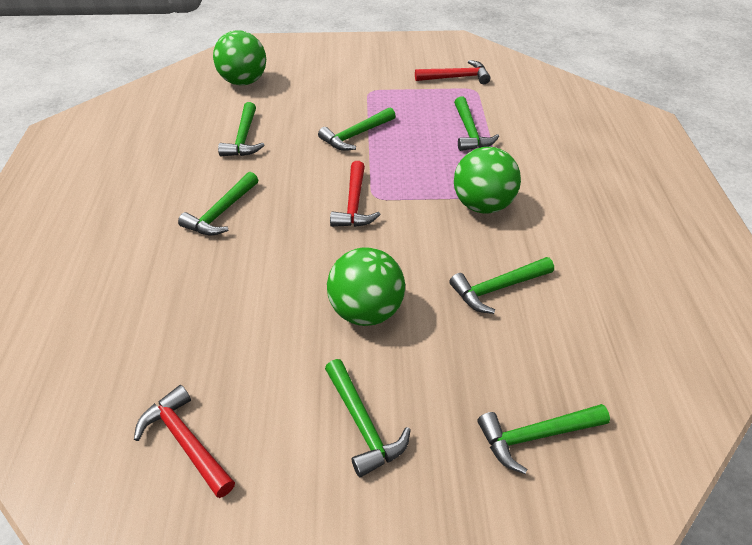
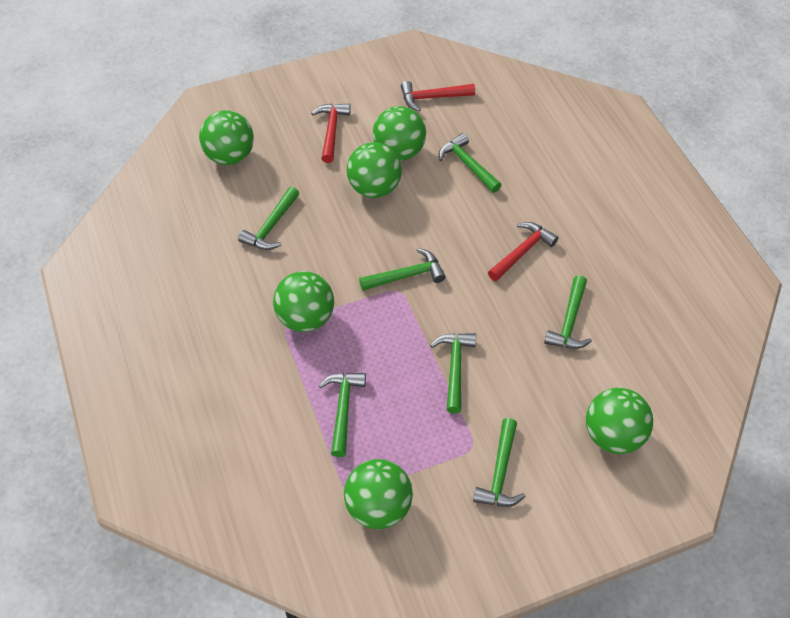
green ball: [213,30,266,86] [327,248,405,326] [454,147,521,214] = 3 -> [199,110,254,165] [273,271,334,332] [344,459,413,529] [347,142,402,198] [373,106,426,161] [586,388,653,454] = 6

